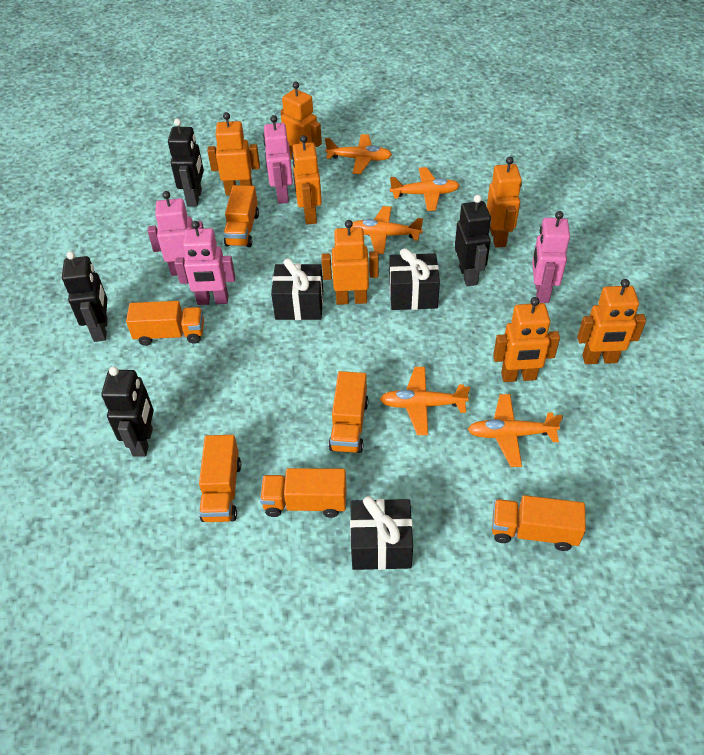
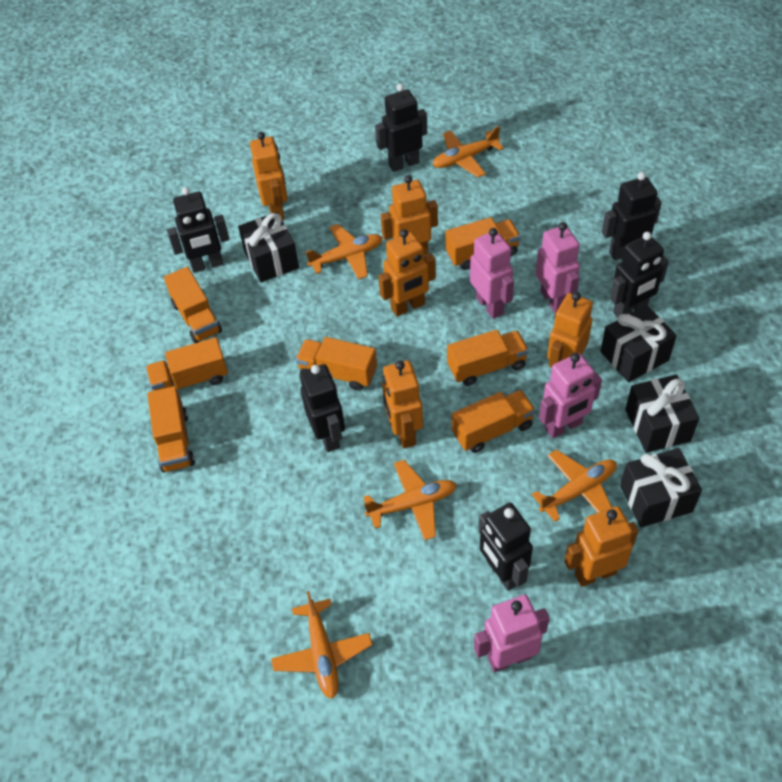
black gift: [271,258,323,320] [350,496,413,570] [389,248,440,310] = 3 -> [238,212,299,282] [600,305,677,382] [620,448,702,527] [625,375,699,453] = 4
black robot: [62,251,108,342] [101,366,154,457] [168,119,204,206] [455,195,491,286] = 4 -> [167,187,229,273] [300,364,345,452] [375,84,427,172] [479,503,533,591] [602,172,662,260] [610,232,669,317] = 6
orange robot: [207,112,260,196] [281,82,322,160] [292,135,322,224] [322,220,379,305] [487,157,522,248] [493,297,560,382] [577,279,646,364] = 7 -> [250,132,288,220] [378,229,436,317] [381,175,438,255] [382,360,423,448] [547,292,593,367] [564,506,638,587] = 6
orange truck: [126,301,204,346] [199,435,241,522] [223,185,259,247] [260,468,346,518] [328,371,368,453] [492,495,586,551] = 6 -> [146,337,228,391] [147,386,195,473] [164,267,222,343] [296,337,377,391] [445,217,520,270] [447,330,529,386] [452,390,535,453] = 7

